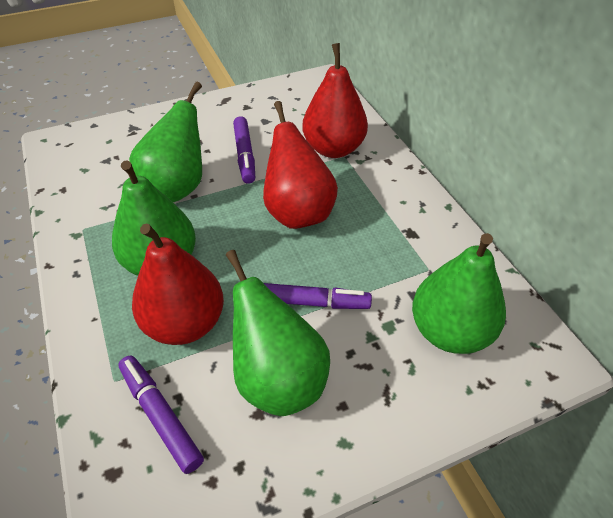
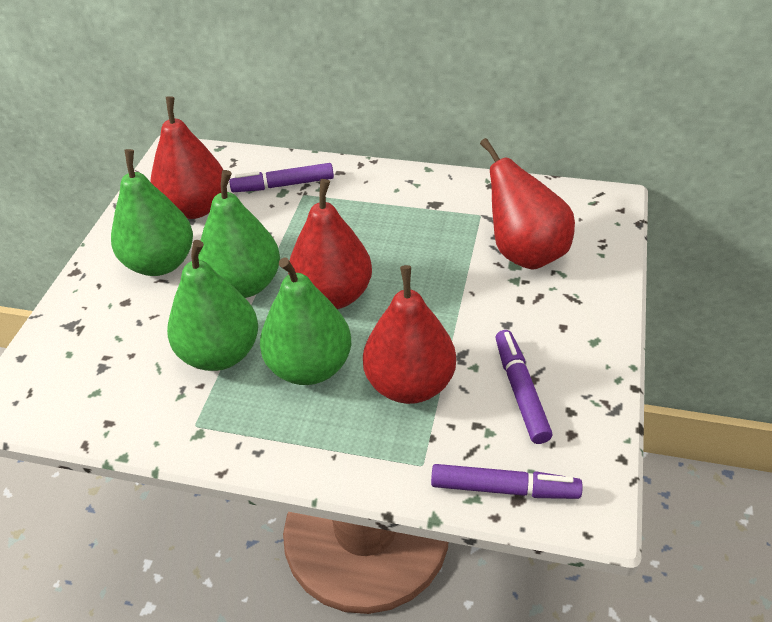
red pear: [132,224,224,345] [263,101,338,229] [302,43,368,158] = 3 -> [151,96,223,219] [288,179,372,309] [363,265,456,404] [480,138,575,270] = 4

